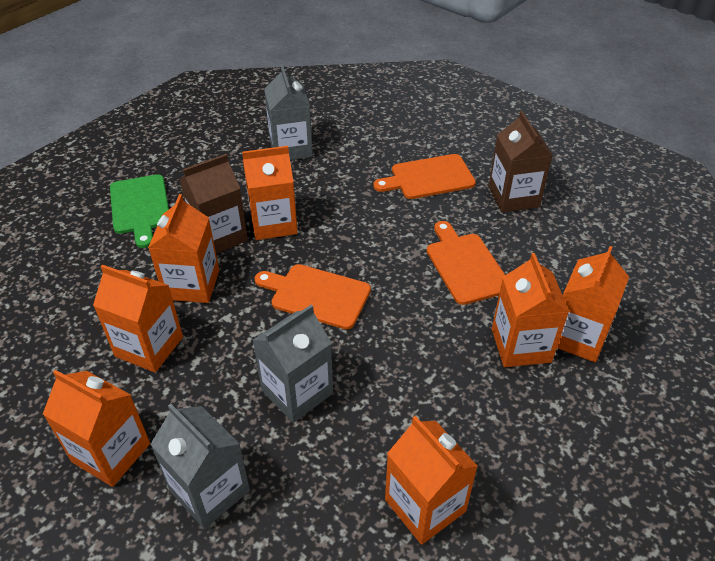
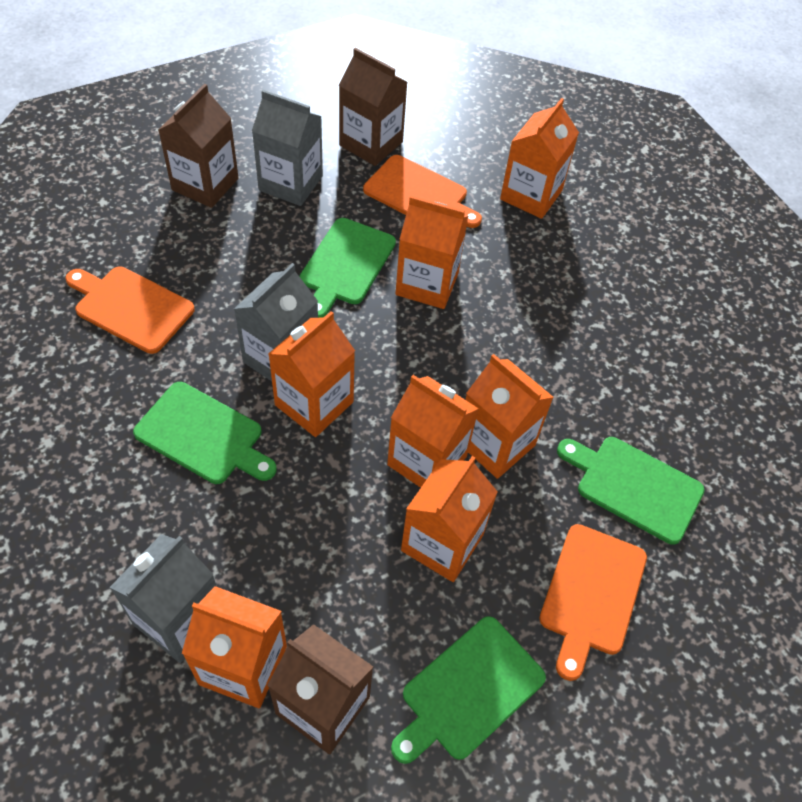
brown carton: [179,154,248,254] [488,111,553,212] = 2 -> [159,84,239,208] [267,624,373,754] [339,48,407,166] = 3
green cutting board: [110,174,169,248] = 1 -> [133,382,277,484] [299,218,396,318] [391,616,546,764] [557,437,705,545] = 4

